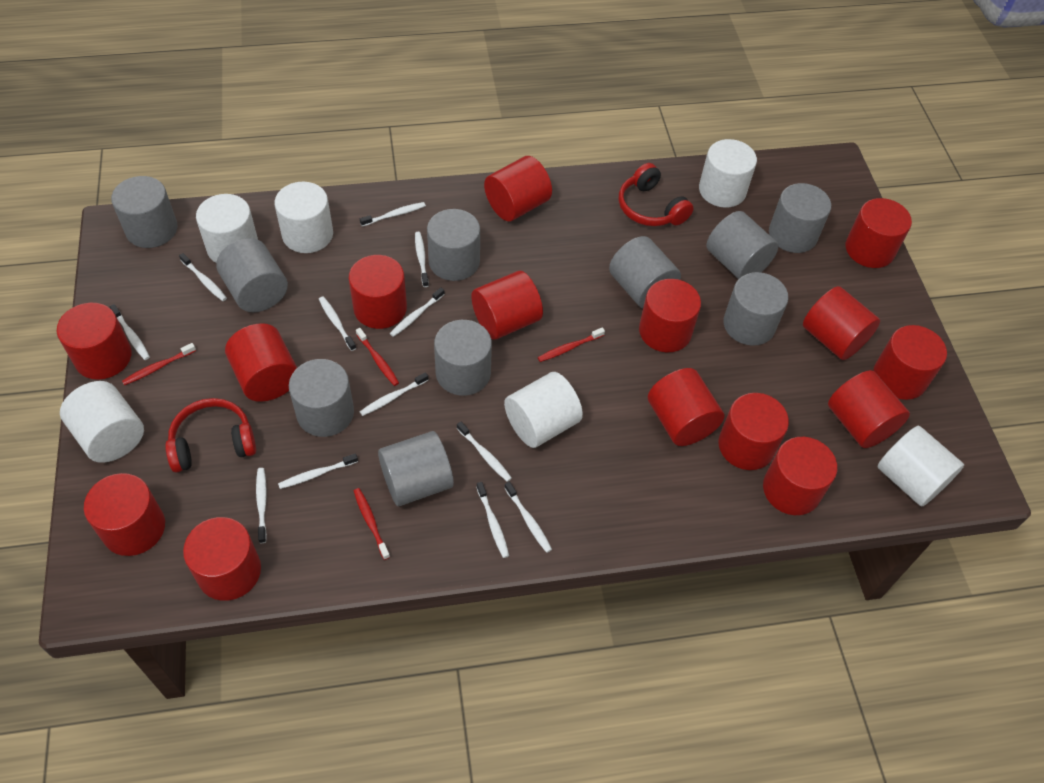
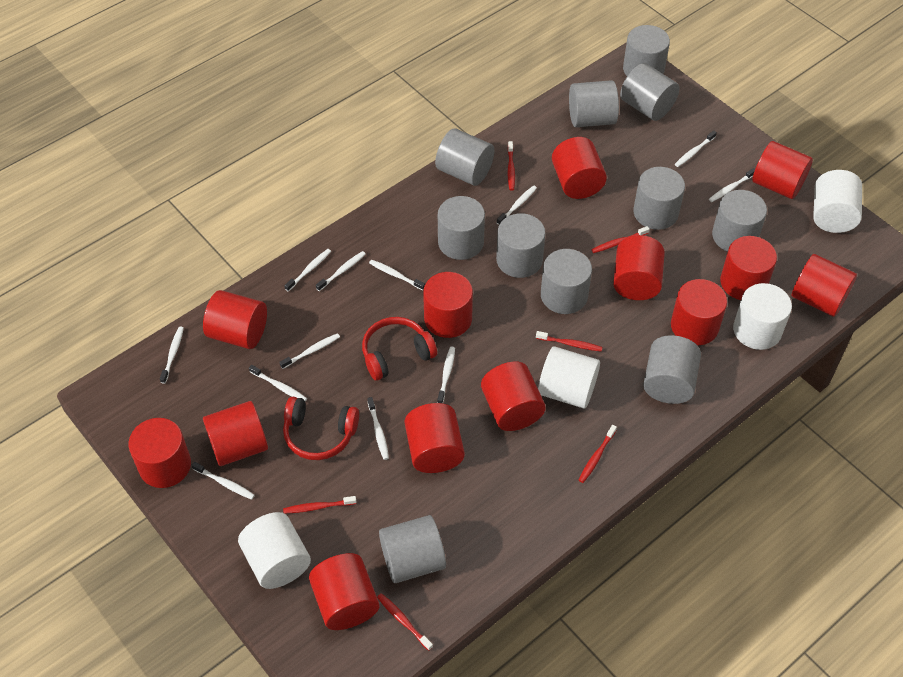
grey cylinder: [111,176,178,248] [216,238,288,312] [289,359,354,437] [378,431,454,506] [427,209,480,281] [434,320,492,396] [609,236,681,308] [706,211,779,279] [723,272,788,346] [769,183,831,253] = 10 -> [379,515,446,583] [435,128,494,186] [438,196,485,260] [496,213,545,278] [541,249,592,314] [569,80,619,127] [620,63,679,121] [623,25,670,76] [633,167,685,230] [643,335,701,404] [712,190,767,251] = 11
red cylinder: [57,303,132,380] [84,473,165,556] [183,517,261,601] [225,323,297,402] [349,255,407,329] [471,271,543,340] [484,156,552,221] [639,279,701,352] [648,368,724,446] [718,393,789,470] [763,437,837,515] [803,286,880,360] [828,370,910,448] [846,198,912,268] [873,325,947,400] = 15 -> [129,418,191,488] [203,290,267,349] [203,401,268,466] [309,553,379,630] [404,403,465,473] [423,272,473,338] [481,361,546,431] [552,137,607,199] [613,235,665,300] [671,279,727,345] [720,236,777,300] [752,141,813,199] [792,254,857,317] = 13
red toothbrush: [122,343,196,385] [354,488,390,560] [356,328,399,386] [538,327,605,362] = 4 -> [283,496,356,514] [377,593,433,651] [508,141,515,191] [536,331,602,352] [579,425,617,483] [591,226,650,253] = 6
white cylinder: [60,381,144,463] [196,194,258,262] [274,182,333,253] [504,372,583,448] [699,139,757,208] [878,426,964,507] = 6 -> [238,512,311,589] [538,346,600,409] [733,283,792,350] [813,170,862,233] = 4

